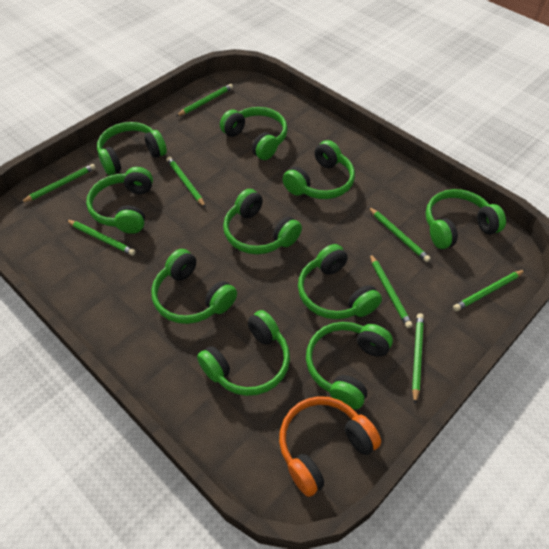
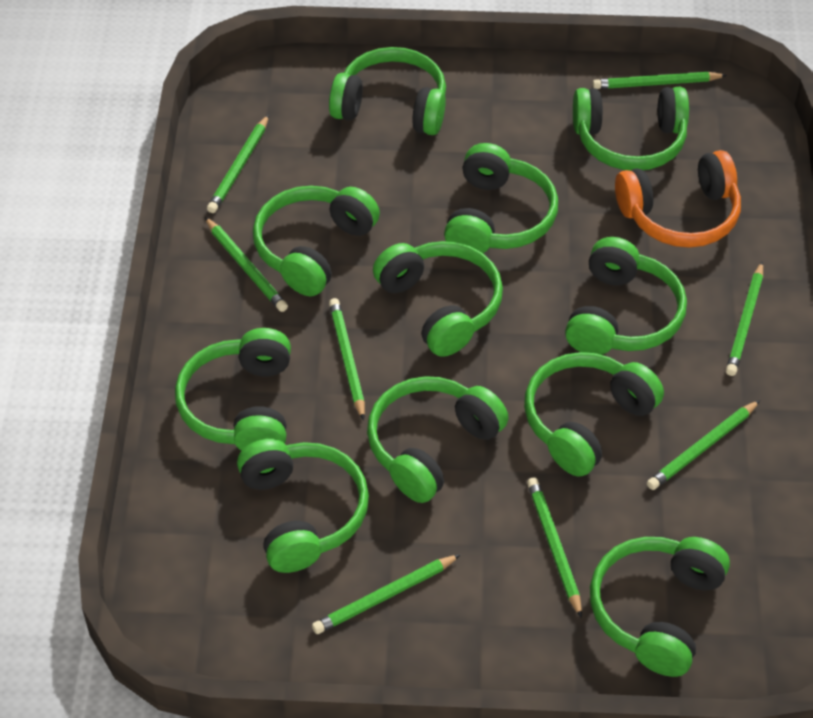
green headphones: [86,167,153,234] [97,122,167,175] [151,249,237,324] [197,310,290,396] [220,107,288,160] [223,189,302,254] [283,140,355,199] [298,244,382,319] [306,322,393,409] [426,189,506,249] = 10 -> [175,328,291,451] [237,439,369,573] [253,186,380,296] [329,47,446,135] [367,376,509,503] [373,241,503,357] [444,143,558,253] [524,352,664,477] [565,237,687,355] [573,87,689,171] [590,537,730,677] = 11

